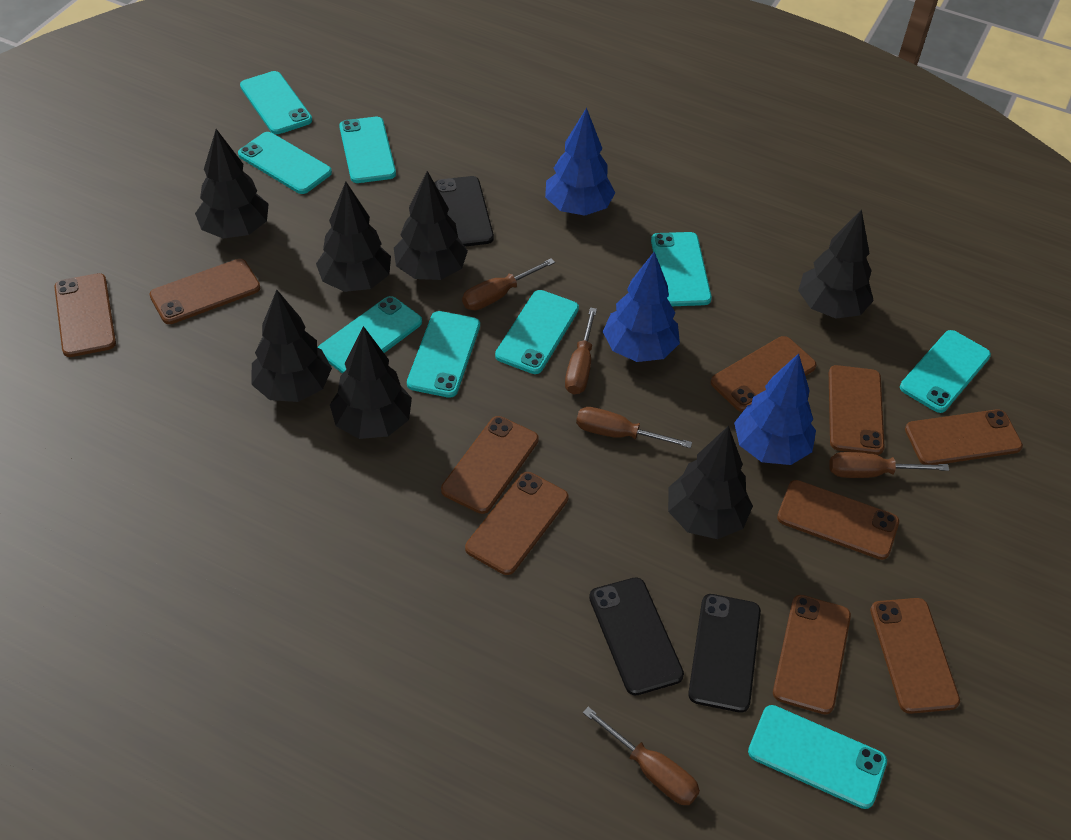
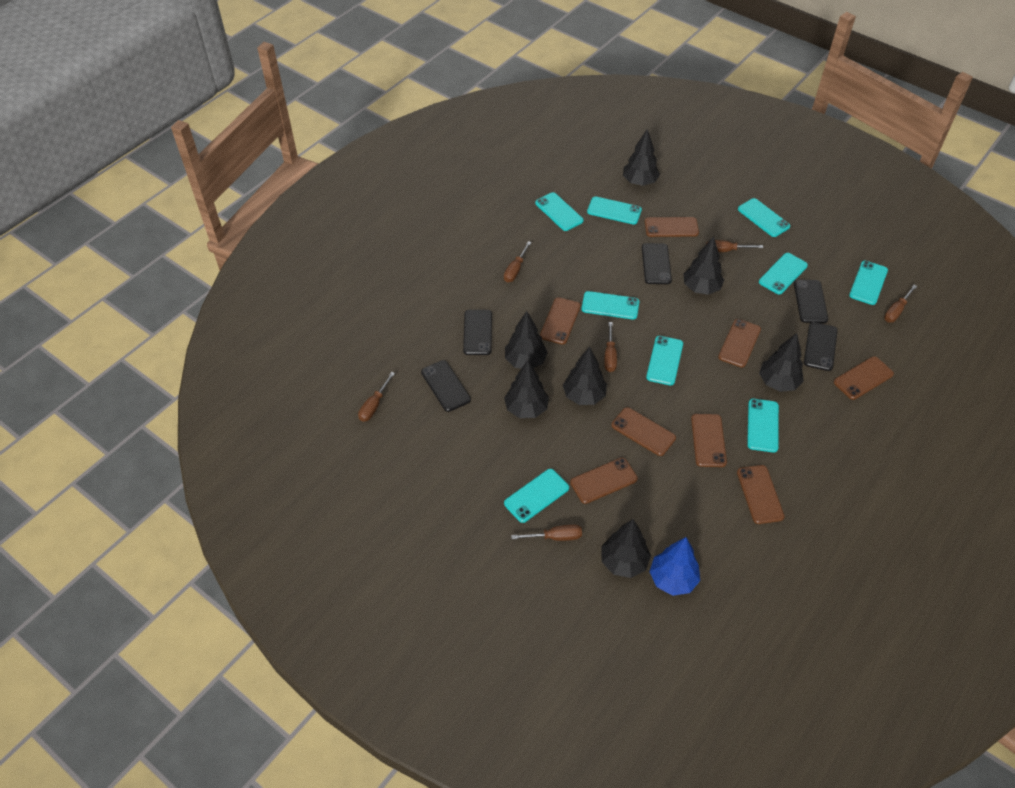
black phone: [435,176,494,247] [589,577,684,696] [688,594,761,713] = 3 -> [421,360,471,412] [463,310,492,355] [642,243,672,284] [794,280,828,323] [804,322,838,371] = 5
blue tree: [545,108,615,216] [603,252,680,362] [734,353,816,465] = 3 -> [649,537,700,596] = 1
brown phone: [54,273,116,357] [149,259,260,324] [441,416,539,514] [465,472,569,575] [711,336,817,412] [773,595,851,715] [777,480,899,560] [829,365,885,455] [870,598,960,714] [905,409,1023,465] = 10 -> [540,297,581,344] [570,458,638,504] [611,407,676,456] [645,217,699,237] [691,414,727,467] [718,319,761,368] [737,465,785,524] [834,356,894,400] = 8
brown screwdriver: [462,258,555,310] [565,307,597,395] [576,407,692,448] [583,707,700,805] [829,452,949,478] = 5 -> [358,372,395,422] [504,241,531,282] [511,525,582,541] [604,322,617,372] [706,240,763,252] [884,285,917,323] = 6

